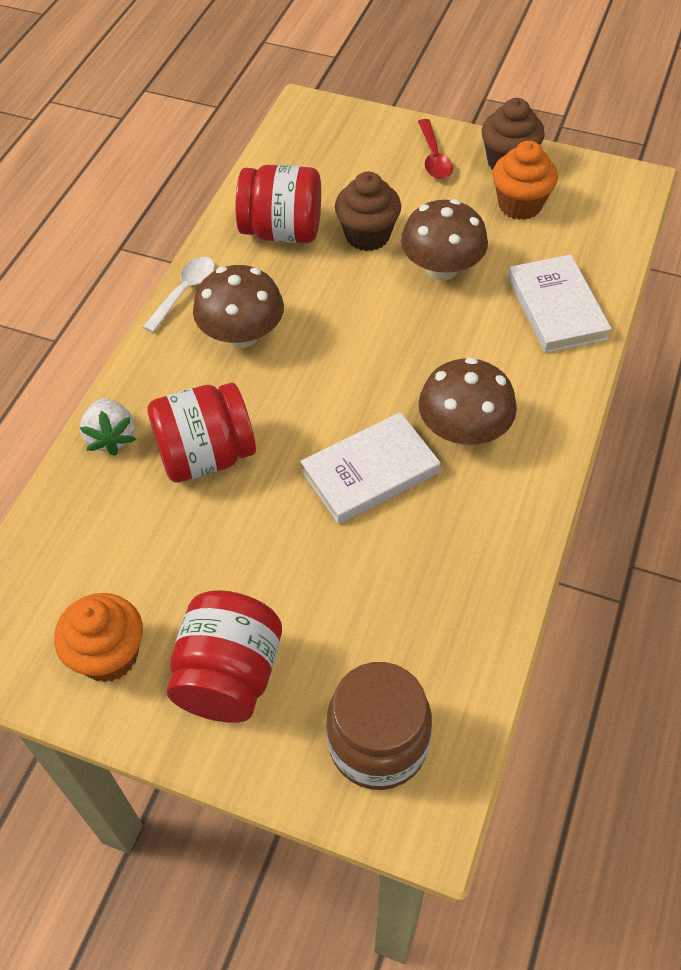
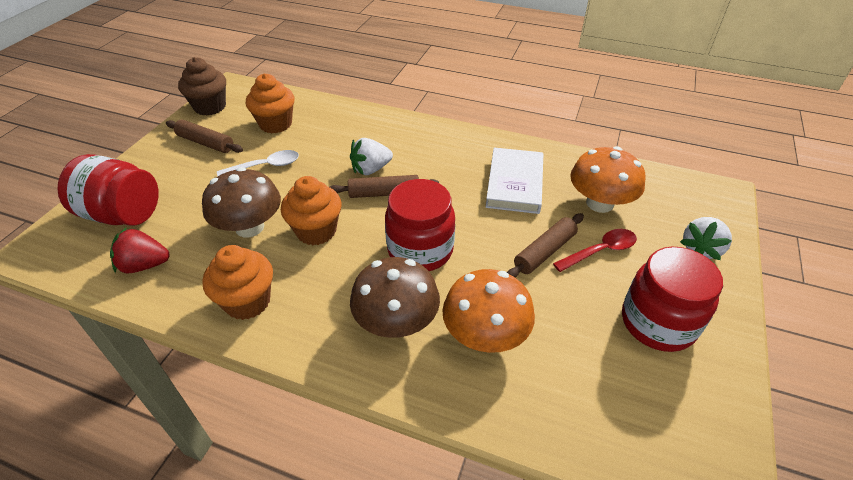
brown cupcake: [335,172,401,251] [481,98,545,170] = 2 -> [178,57,226,115] = 1
brown jar: [326,662,432,790] = 1 -> none = 0
brown mushroom: [193,265,284,348] [401,199,488,281] [418,357,517,445] = 3 -> [202,167,281,237] [350,257,440,338] = 2
brown rolling pin: none = 0 -> [166,120,243,153] [330,175,439,198] [507,213,584,278] = 3
orange cupcake: [54,593,143,682] [492,141,558,220] = 2 -> [202,245,273,320] [246,73,295,133] [281,176,342,245] = 3
orange mushroom: none = 0 -> [442,269,535,353] [570,146,646,213] = 2
red strawberry: none = 0 -> [110,227,170,274] = 1
white book: [300,412,441,524] [508,254,612,353] = 2 -> [486,147,543,214] = 1
white strawberry: [80,398,136,456] = 1 -> [350,138,393,175] [680,217,732,260] = 2

